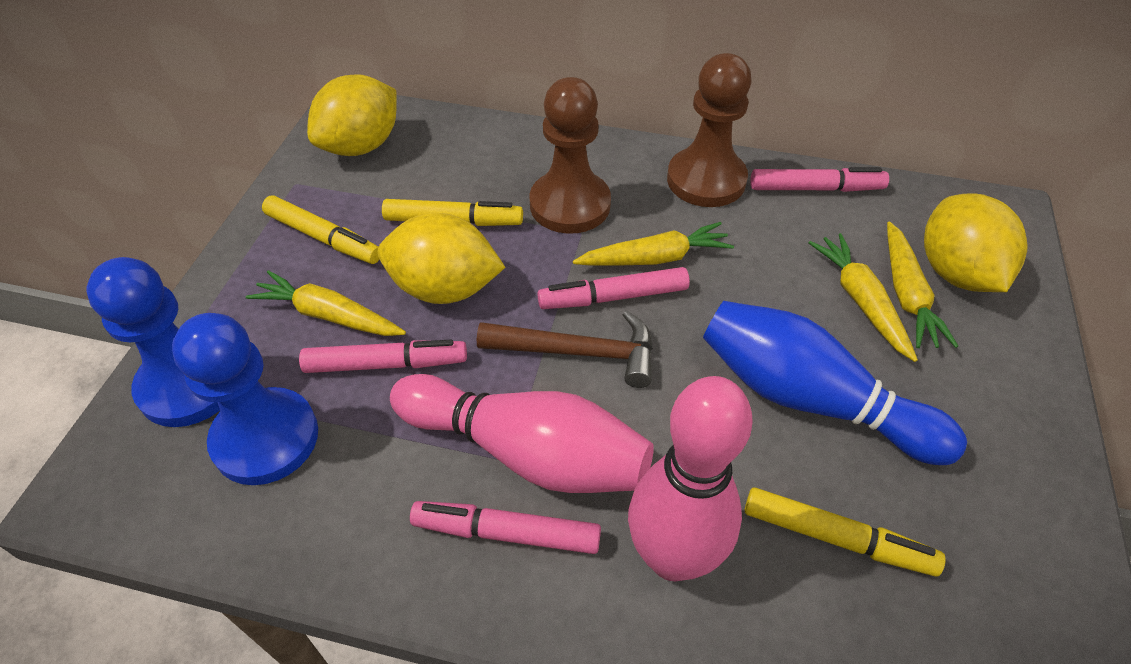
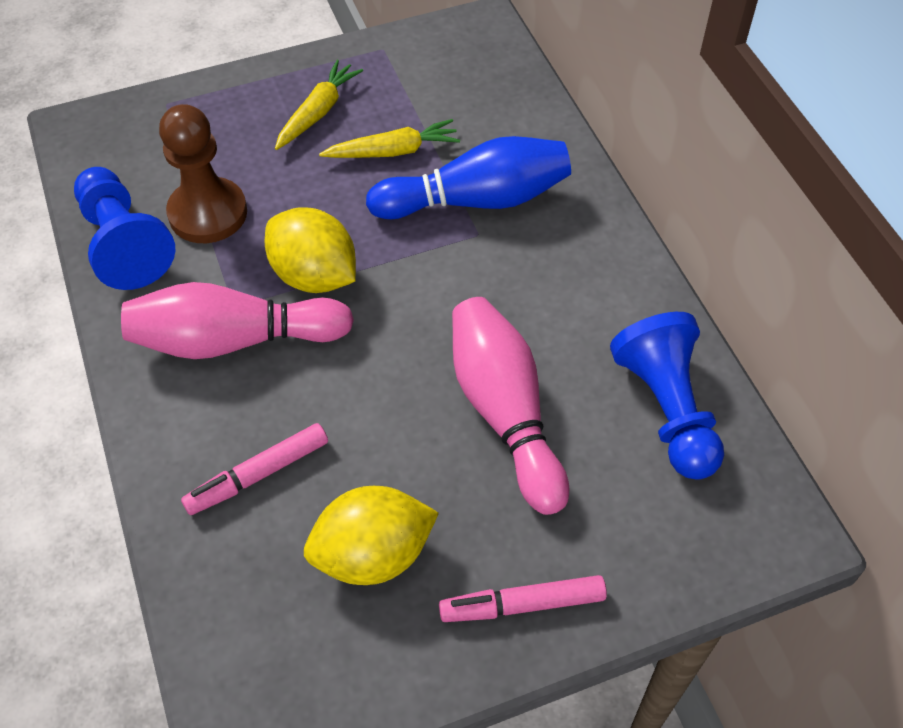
brown hammer: [477,311,653,388] = 1 -> none = 0
brown pawn: [530,77,611,234] [667,53,752,207] = 2 -> [159,104,247,243] = 1
pink marker: [299,340,467,373] [410,501,601,554] [538,267,690,309] [750,167,889,192] = 4 -> [181,423,328,515] [439,575,607,622] = 2
yellow carrot: [246,270,406,336] [573,222,734,266] [808,233,918,362] [887,221,958,348] = 4 -> [275,60,363,150] [319,119,460,158] = 2
yellow lemon: [307,74,397,156] [378,213,505,304] [924,193,1027,292] = 3 -> [265,207,356,293] [304,486,439,585] = 2
yellow marker: [262,195,380,264] [382,199,523,226] [745,487,945,577] = 3 -> none = 0

